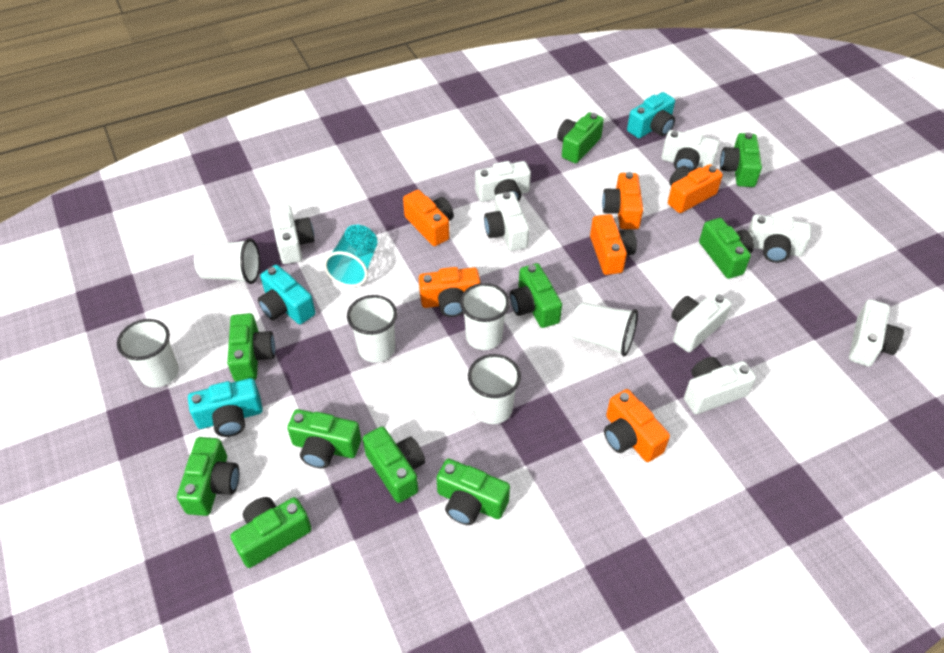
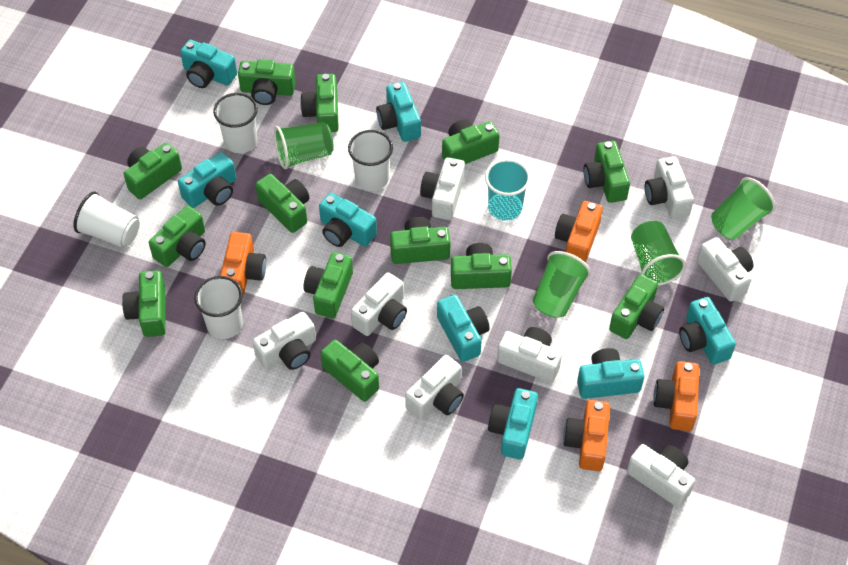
green camera: [177,437,239,516] [227,313,275,381] [230,497,312,568] [287,409,361,468] [363,426,425,503] [437,459,510,525] [510,263,562,328] [557,112,604,163] [699,218,754,279] [720,132,762,187] = 10 -> [122,270,166,337] [124,143,182,199] [149,206,206,267] [238,59,296,105] [255,174,310,233] [300,74,339,132] [304,252,353,318] [320,340,379,402] [390,217,451,264] [442,119,499,164] [451,243,512,289] [584,141,630,203] [609,274,664,339] = 13
green cup: none = 0 -> [274,122,334,169] [533,251,591,318] [631,221,686,286] [711,177,776,239] = 4
orange camera: [403,190,454,246] [419,267,480,317] [590,214,637,275] [602,172,643,229] [604,389,670,462] [668,164,723,213] = 6 -> [220,232,266,295] [555,201,603,263] [563,400,610,471] [653,361,699,431] = 4
turquoise camera: [188,378,263,437] [258,265,315,324] [627,92,675,138] = 3 -> [178,152,236,208] [180,40,237,88] [319,193,377,247] [376,82,421,142] [437,295,490,362] [488,388,538,460] [577,348,644,399] [679,297,736,365] = 8
white cup: [117,319,179,388] [194,238,260,284] [347,295,397,362] [460,283,510,350] [468,354,521,424] [571,302,638,356] = 6 -> [74,192,140,248] [194,276,243,339] [213,93,258,153] [348,130,393,191] = 4

